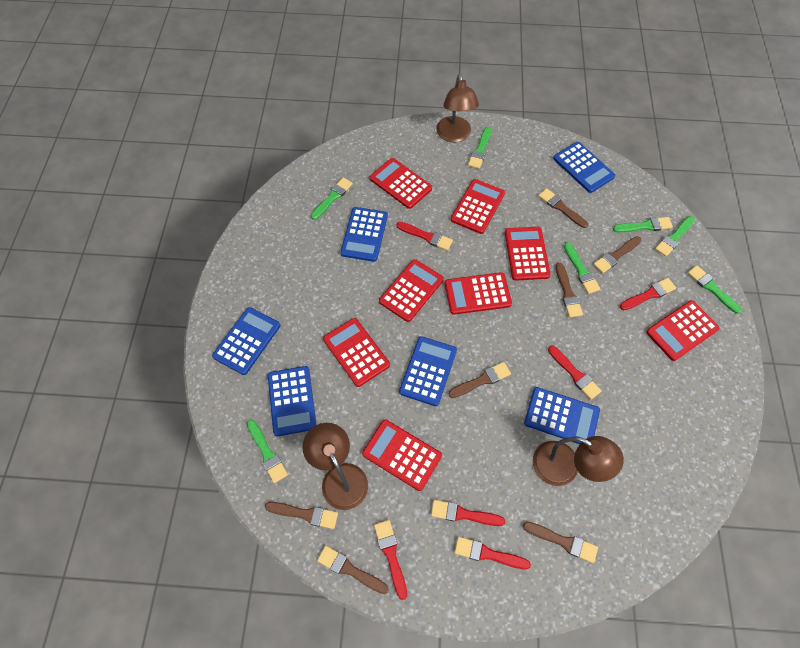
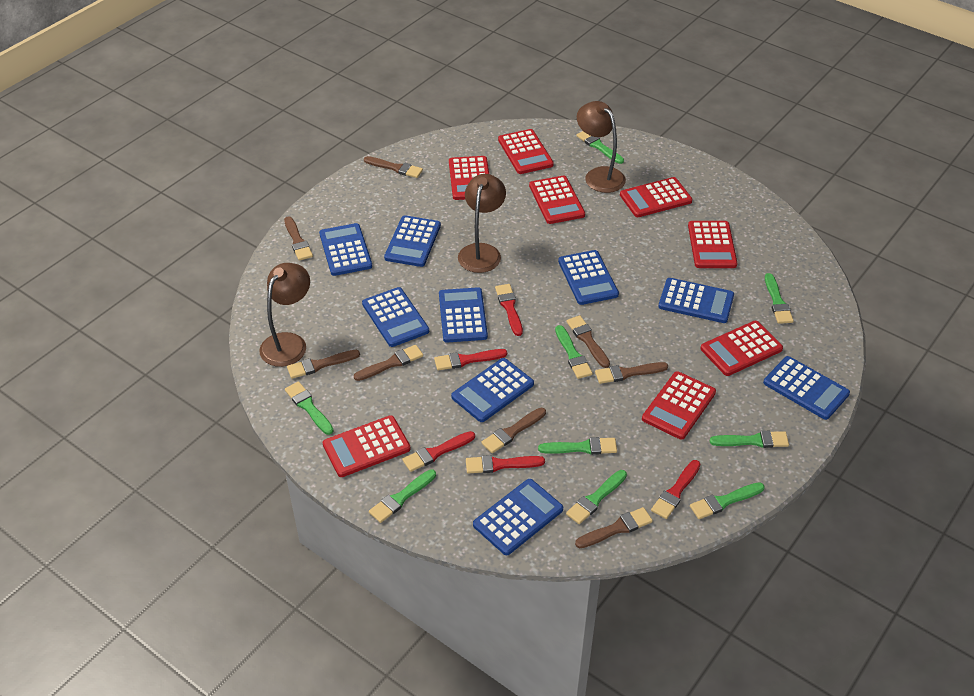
blue calculator: [212,307,280,375] [268,366,316,436] [340,207,388,262] [399,336,457,406] [524,387,600,444] [553,142,615,193] = 6 -> [319,223,372,276] [362,287,429,347] [384,215,441,267] [439,287,488,343] [451,358,534,422] [473,479,563,555] [558,250,619,305] [658,278,734,323] [763,356,850,420] = 9
brown brush: [265,502,338,529] [317,545,389,594] [448,362,511,398] [523,522,598,563] [538,188,588,228] [556,263,583,318] [593,236,641,273] = 7 -> [284,216,313,261] [287,350,360,379] [354,345,423,381] [364,156,423,178] [481,408,546,453] [566,315,610,368] [575,507,653,548] [595,362,668,384] = 8
green brush: [247,420,288,483] [311,177,353,220] [468,127,491,169] [564,242,601,294] [613,217,673,232] [655,216,695,257] [688,265,742,314] = 7 -> [285,382,334,435] [369,469,436,523] [538,437,617,455] [555,325,593,379] [566,470,627,524] [577,131,624,164] [690,482,765,519] [710,431,789,448] [765,273,794,324] = 9
red brush: [374,520,407,600] [396,222,453,251] [431,500,505,526] [454,536,531,570] [548,346,602,400] [620,278,676,310] = 6 -> [402,431,475,472] [434,349,507,370] [466,455,545,474] [495,284,523,336] [651,460,700,519] = 5

